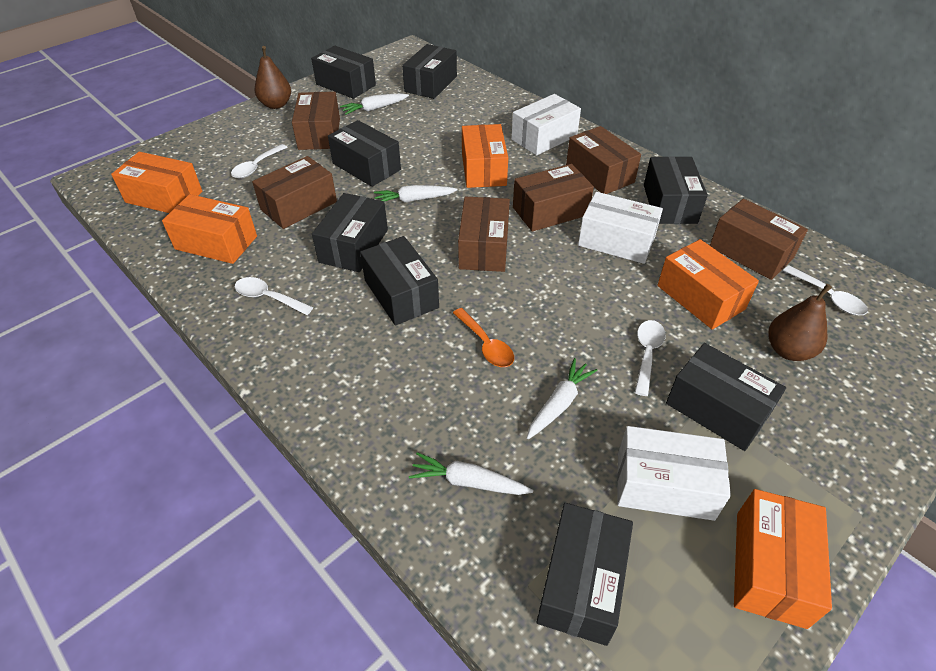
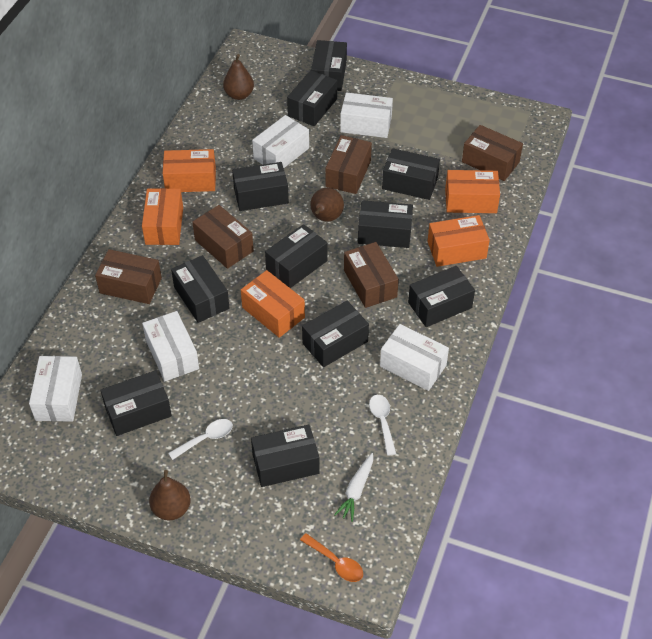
black box: [311,46,376,99] [312,193,388,272] [328,120,401,187] [360,236,439,325] [402,44,457,99] [536,503,633,646] [644,156,708,224] [666,343,786,451] = 8 -> [100,370,172,436] [171,255,230,323] [232,162,289,211] [251,424,320,487] [265,224,328,288] [287,70,337,126] [302,301,369,367] [311,40,347,91] [358,200,413,248] [382,148,440,200] [408,266,475,327] = 11
brown box: [252,156,337,229] [292,92,340,150] [458,197,510,272] [513,164,594,232] [566,126,641,194] [710,199,808,280] = 6 -> [95,249,162,304] [192,205,254,269] [325,135,372,194] [344,242,399,308] [462,125,523,181] = 5
brown pear: [255,46,291,109] [768,284,832,361] = 2 -> [149,470,191,520] [223,54,254,100] [310,188,344,221] = 3
white box: [511,94,581,156] [578,192,663,264] [617,426,731,521] = 3 -> [29,356,82,422] [142,311,199,382] [252,115,309,168] [340,92,393,138] [380,324,449,391] = 5
white carrot: [340,94,409,115] [374,185,458,203] [409,452,533,495] [527,358,597,439] = 4 -> [334,453,373,522] = 1
white spoon: [231,144,287,178] [235,277,313,315] [635,320,666,396] [783,266,868,315] = 4 -> [168,419,233,460] [369,395,396,456] = 2

